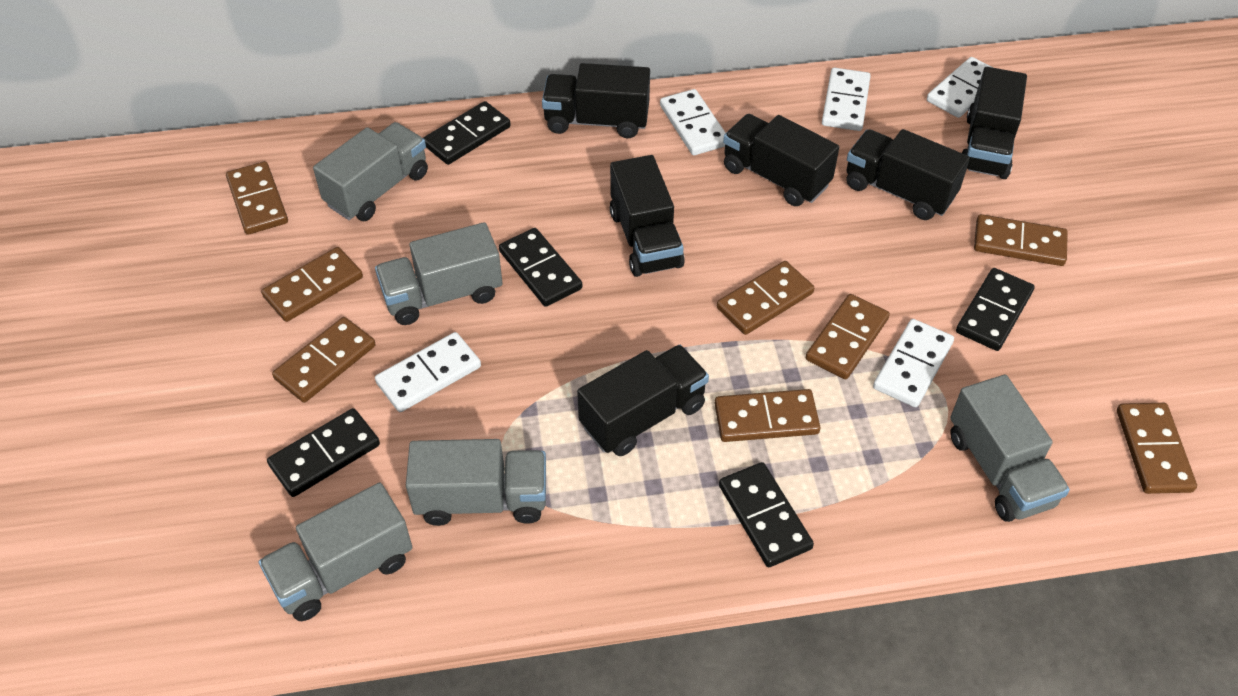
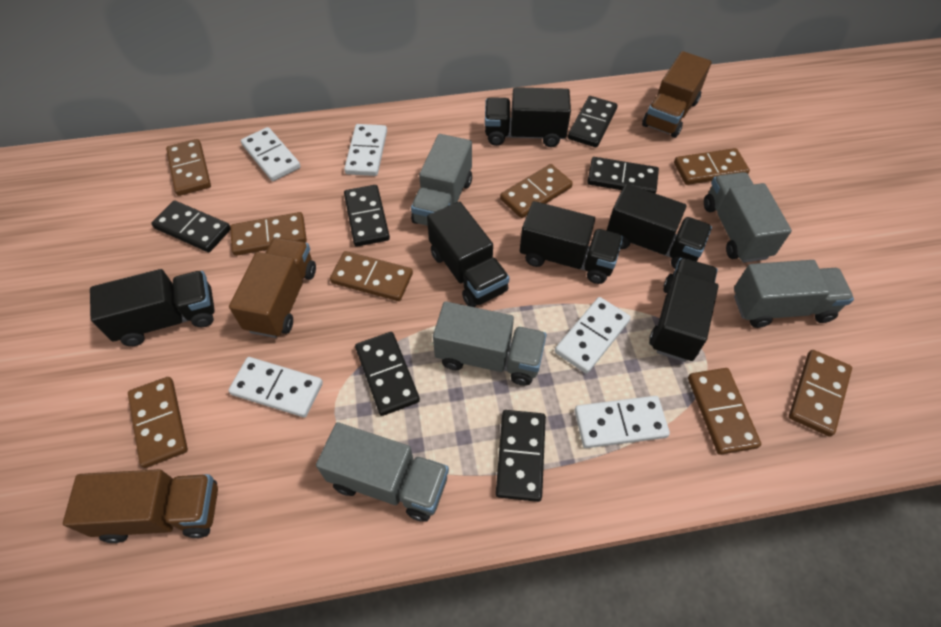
black domino: [267,408,380,497] [423,101,511,165] [499,228,582,307] [719,462,814,567] [956,268,1034,351] = 5 -> [151,201,231,252] [344,185,390,247] [355,332,420,416] [496,410,546,502] [568,96,618,147] [587,157,659,194] = 6
brown truck: none = 0 -> [63,469,218,543] [229,237,316,338] [642,51,712,138] = 3

